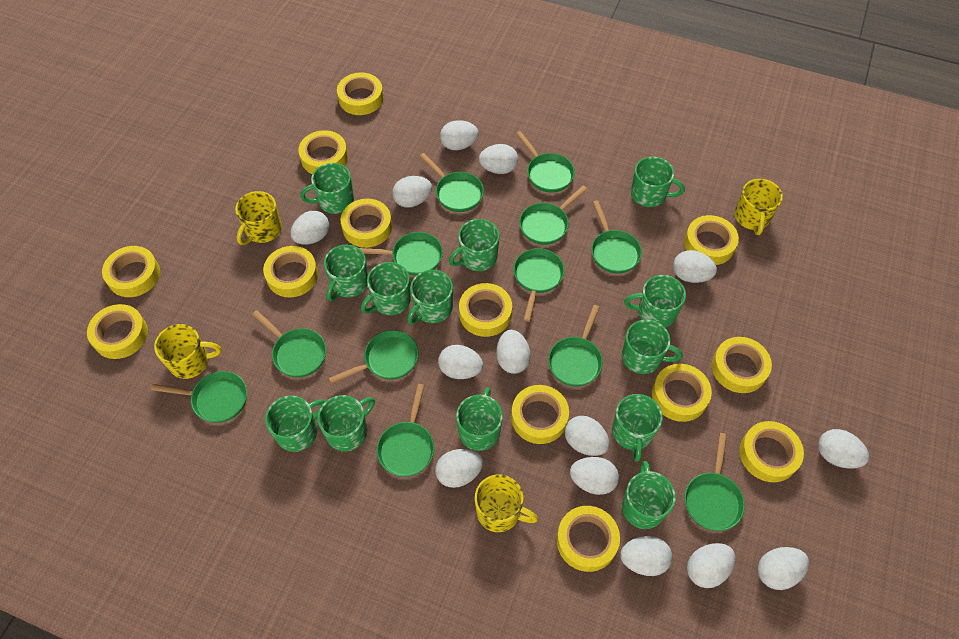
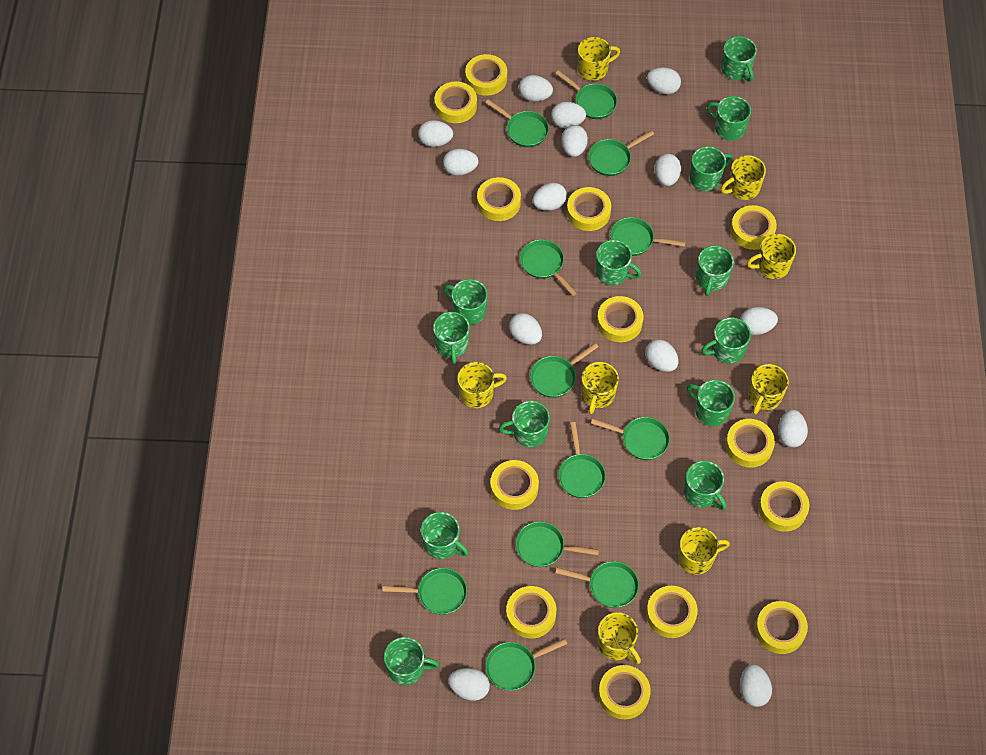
yellow mug: [154,324,221,379] [235,191,282,245] [475,474,538,532] [735,179,783,235] = 4 -> [457,362,507,408] [578,37,620,80] [581,362,619,414] [597,612,641,664] [678,527,730,575] [721,155,766,200] [747,234,796,279] [748,364,789,415] = 8

